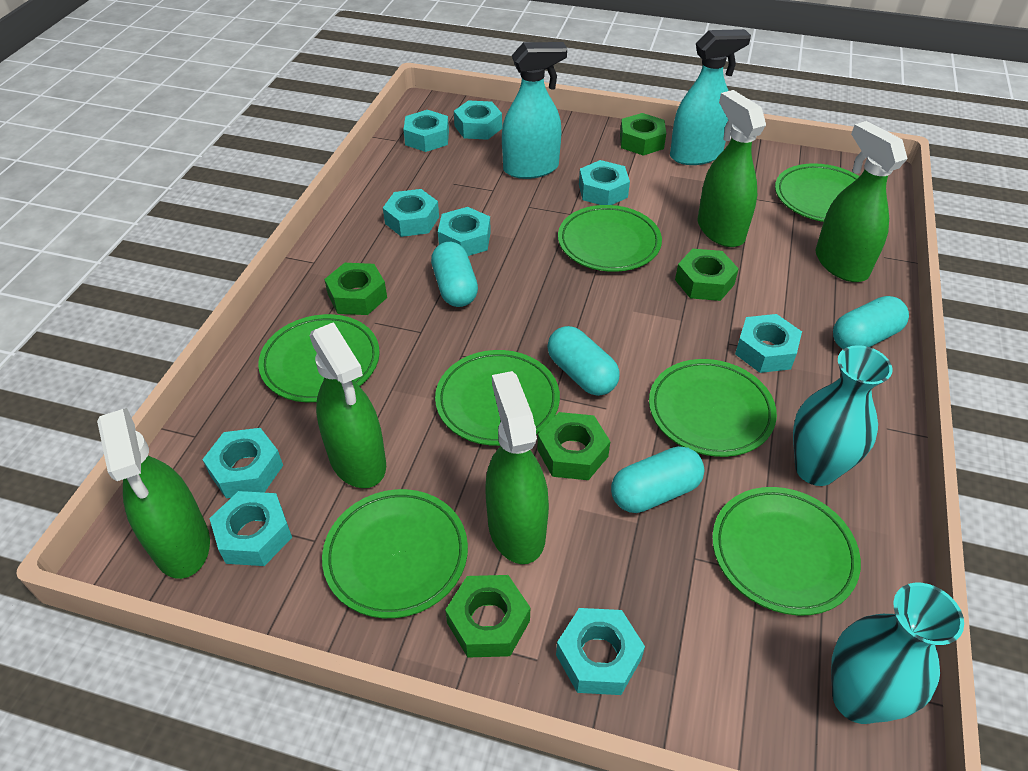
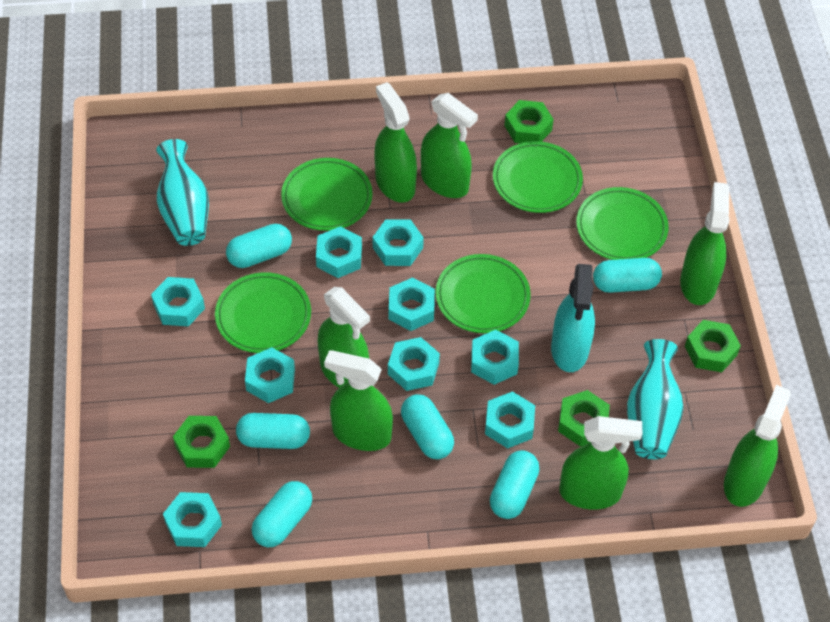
green nut: [324,263,387,315] [445,575,530,658] [537,412,610,480] [620,113,666,155] [675,249,739,301] = 5 -> [173,416,230,468] [504,100,554,143] [558,390,610,447] [685,320,741,372] = 4
green plate: [258,314,380,402] [322,489,468,618] [435,350,560,446] [558,205,662,272] [649,359,777,457] [712,487,861,616] [775,163,860,222] = 7 -> [215,272,311,353] [281,158,373,231] [435,254,531,333] [493,141,583,213] [576,187,669,260] = 5
green spray bottle: [97,408,210,579] [310,322,386,488] [486,371,549,564] [698,90,766,247] [815,121,908,282] = 5 -> [318,287,370,388] [324,350,393,451] [374,82,417,203] [421,93,478,198] [559,416,642,509] [680,182,729,305] [724,385,791,507] = 7
turquoise capsule: [431,242,478,307] [547,326,620,396] [611,446,705,513] [833,296,909,349] = 4 -> [226,224,292,268] [236,413,310,449] [252,481,312,547] [401,394,454,459] [490,450,540,519] [593,258,662,293] = 6
turquoise spray bottle: [502,42,567,179] [670,29,751,165] = 2 -> [551,264,595,372] = 1

